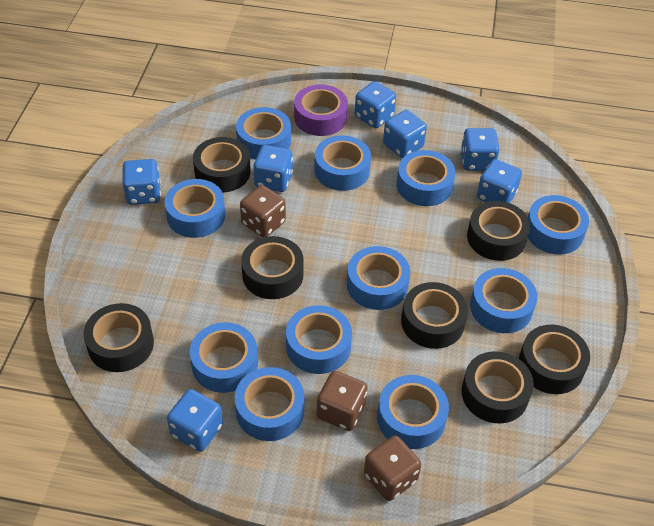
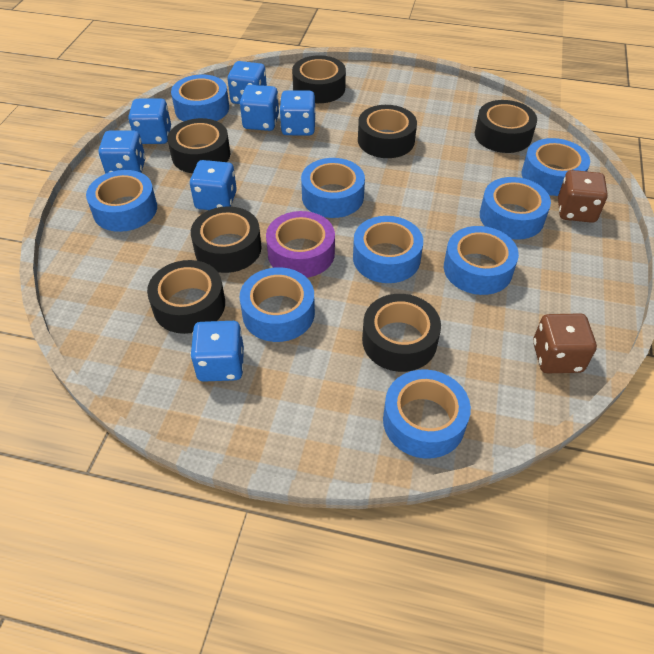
blue tape: [164,179,225,238] [190,322,258,393] [235,367,304,441] [236,107,291,160] [286,305,352,374] [314,135,371,191] [347,246,410,310] [377,375,449,449] [397,150,455,206] [470,268,537,333] [528,195,589,255] = 11 -> [86,170,157,232] [171,74,229,122] [239,267,315,342] [301,158,365,218] [353,216,423,283] [383,369,471,459] [444,226,519,295] [480,177,551,240] [522,138,590,196] = 9
brown dice: [240,185,286,237] [316,371,368,431] [364,435,421,501] = 3 -> [533,313,597,373] [558,170,608,223] = 2

